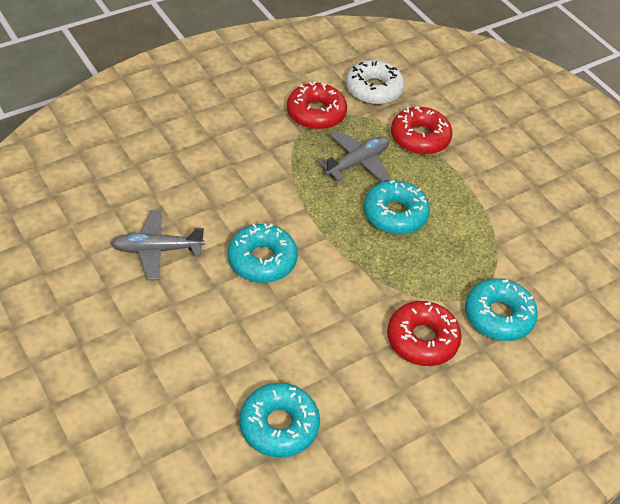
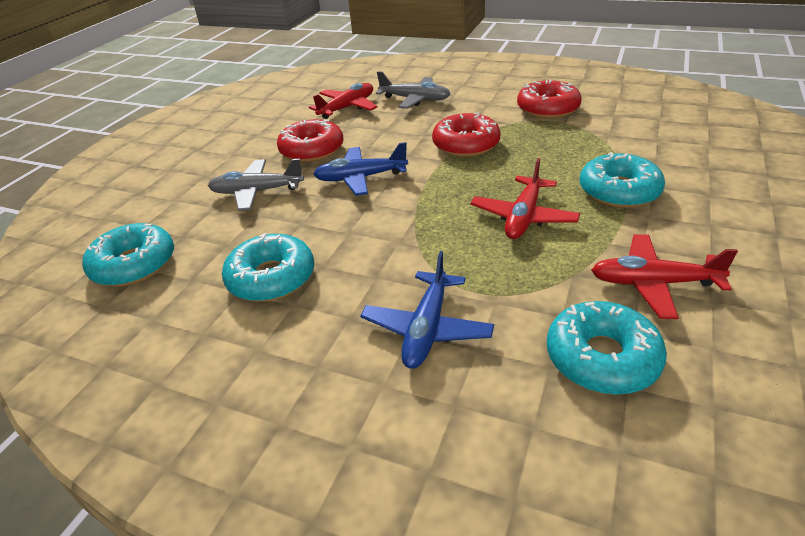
blue plane: none = 0 -> [313,142,408,196] [360,251,494,369] = 2
red plane: none = 0 -> [309,83,378,119] [471,158,580,239] [591,234,738,319] = 3
white donut: [346,60,404,105] = 1 -> none = 0

